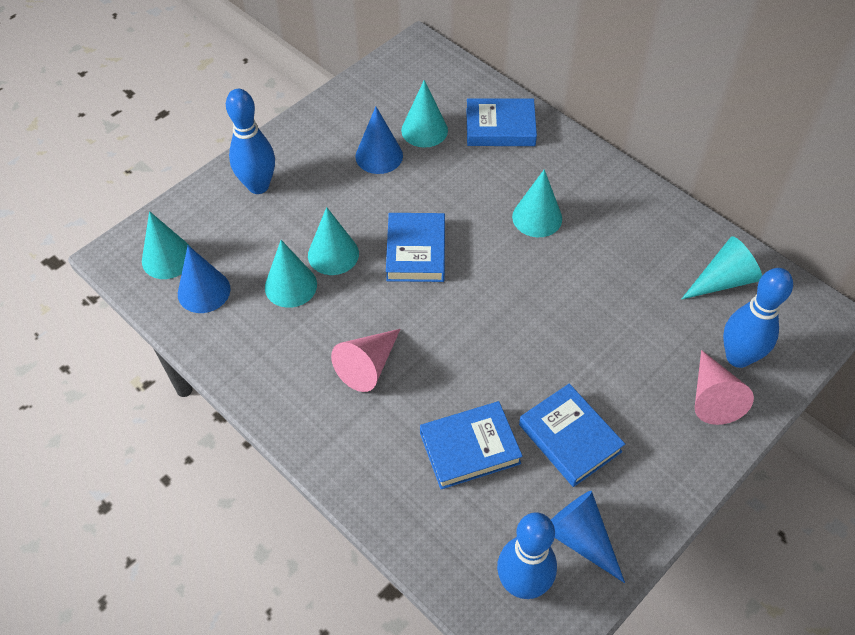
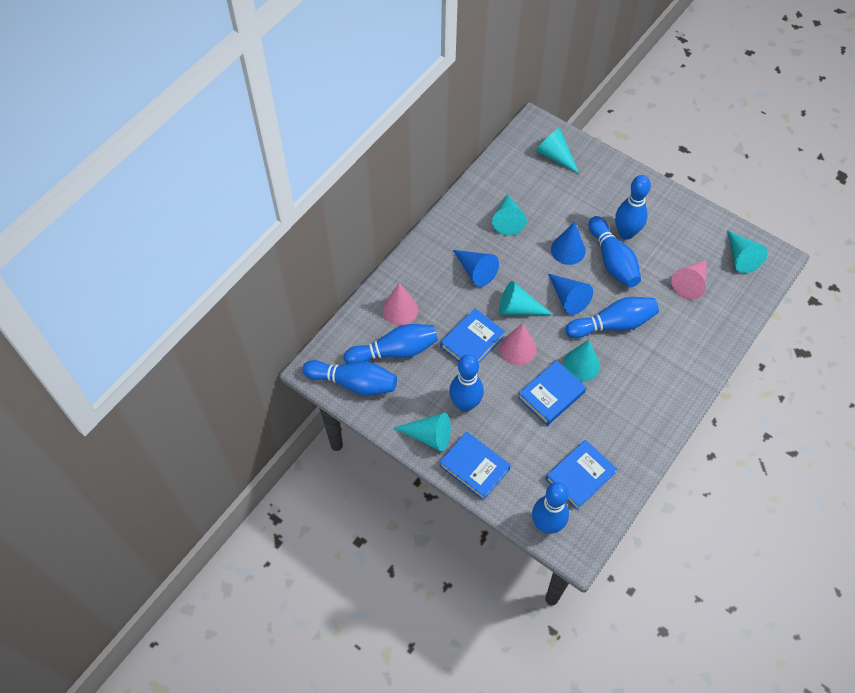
blue bowling pin: [226,89,275,194] [497,512,557,599] [723,268,793,368] = 3 -> [302,360,397,395] [344,324,438,364] [449,354,484,412] [532,482,569,534] [566,297,659,338] [589,216,641,288] [615,175,651,240] = 7
pink cone: [331,329,400,392] [695,350,754,425] = 2 -> [383,283,418,325] [500,323,537,365] [671,260,707,300] = 3

